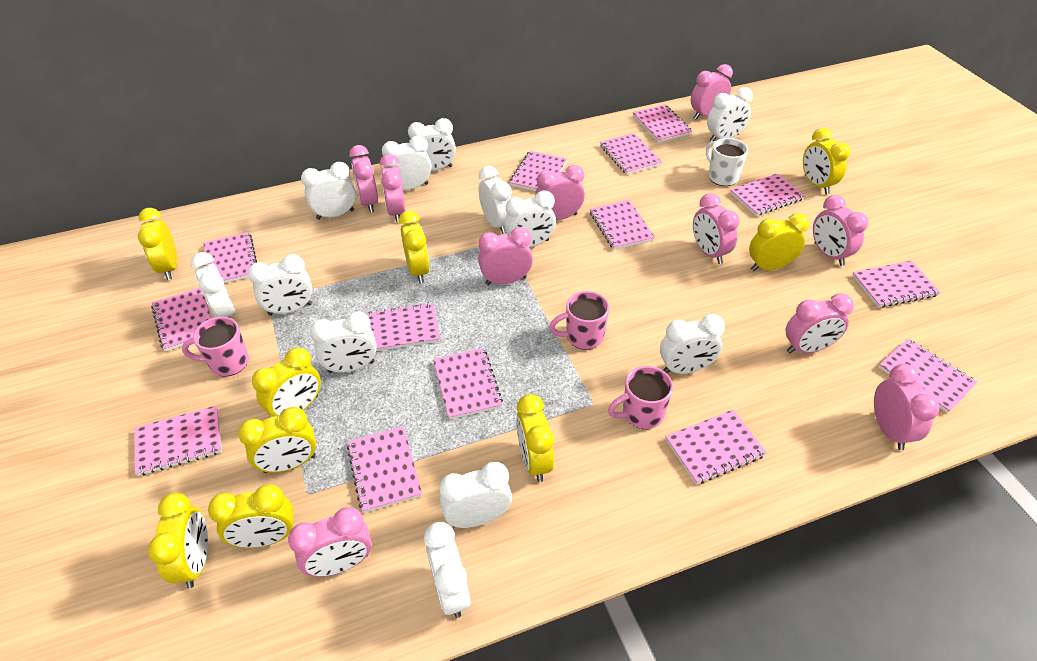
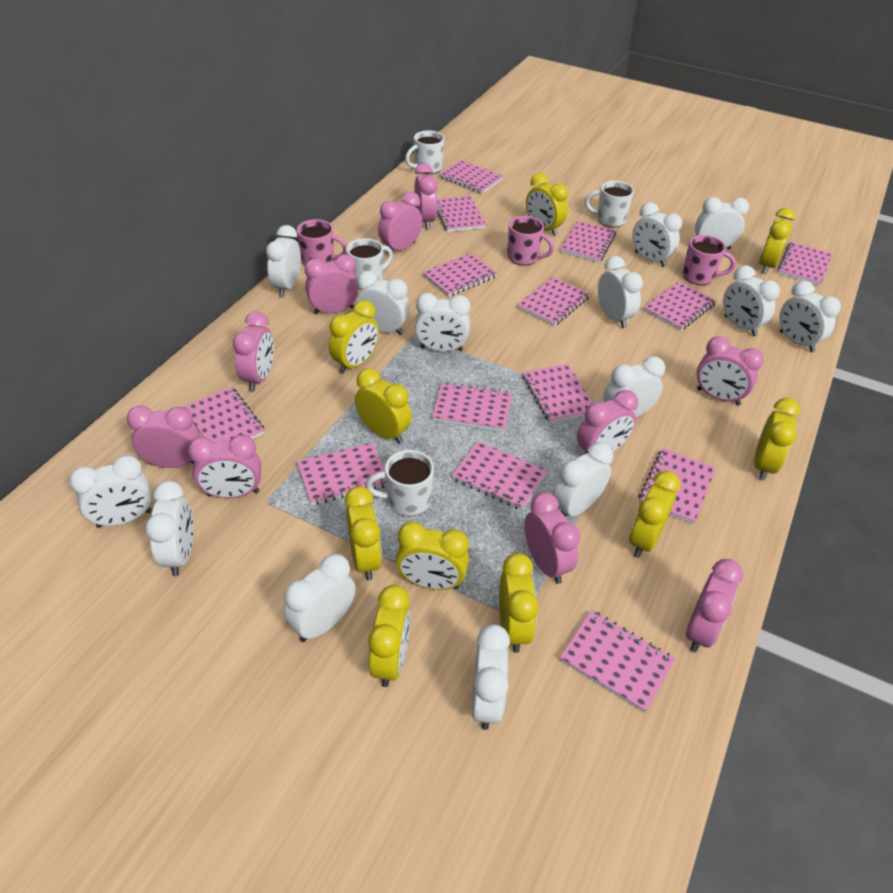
white clock: [190,252,235,318] [248,254,312,316] [301,162,356,220] [310,311,377,373] [382,135,431,190] [408,118,456,171] [424,522,470,618] [439,462,512,528] [479,166,512,234] [504,190,556,247] [660,314,725,374] [707,87,753,141] = 12 -> [69,455,152,528] [145,481,193,576] [266,225,301,297] [284,554,356,642] [356,271,410,335] [415,293,470,352] [472,624,510,730] [552,442,613,517] [598,256,643,328] [603,356,665,417] [632,202,682,267] [695,197,749,249] [723,265,780,336] [779,281,841,352] = 14
white mug: [706,138,748,186] = 1 -> [346,238,393,290] [366,450,434,516] [405,130,444,174] [585,181,634,227] = 4
yellow clock: [138,208,177,280] [148,493,208,588] [208,484,294,548] [238,407,316,473] [252,348,321,417] [399,210,430,283] [516,394,554,482] [749,213,809,271] [803,128,850,194] = 9 -> [329,300,379,374] [345,486,382,580] [355,368,412,444] [368,585,411,687] [396,522,469,590] [499,553,539,653] [526,173,568,236] [629,470,681,558] [754,398,800,481] [759,208,795,274] = 10

